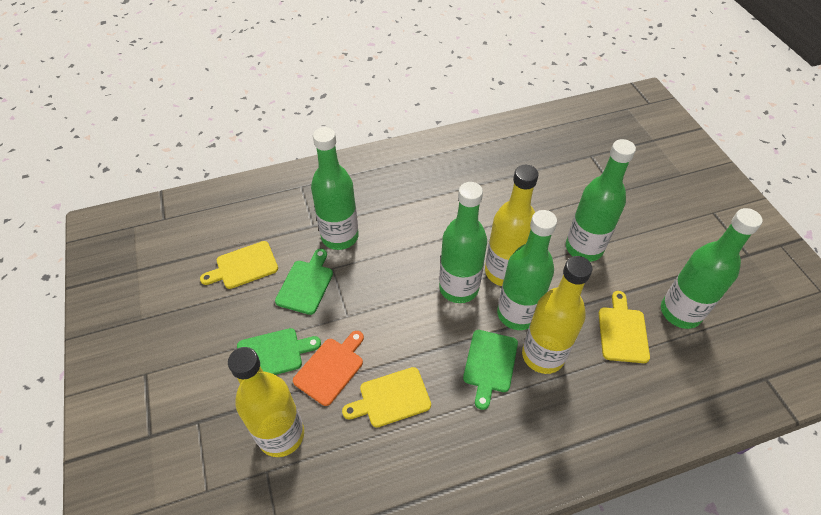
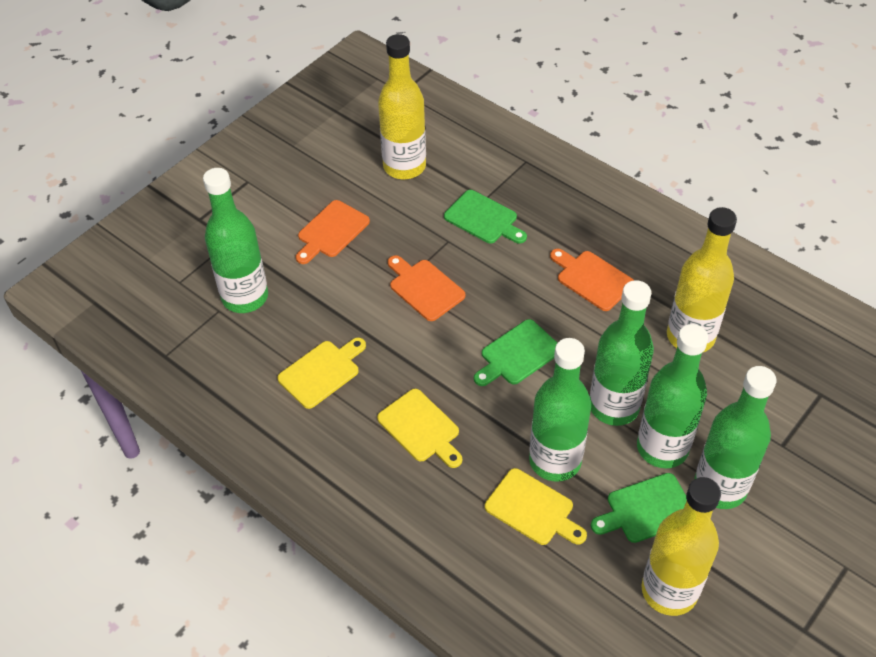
orange cutting board: [293,331,364,406] = 1 -> [296,200,370,264] [388,255,466,321] [550,249,634,311] = 3

